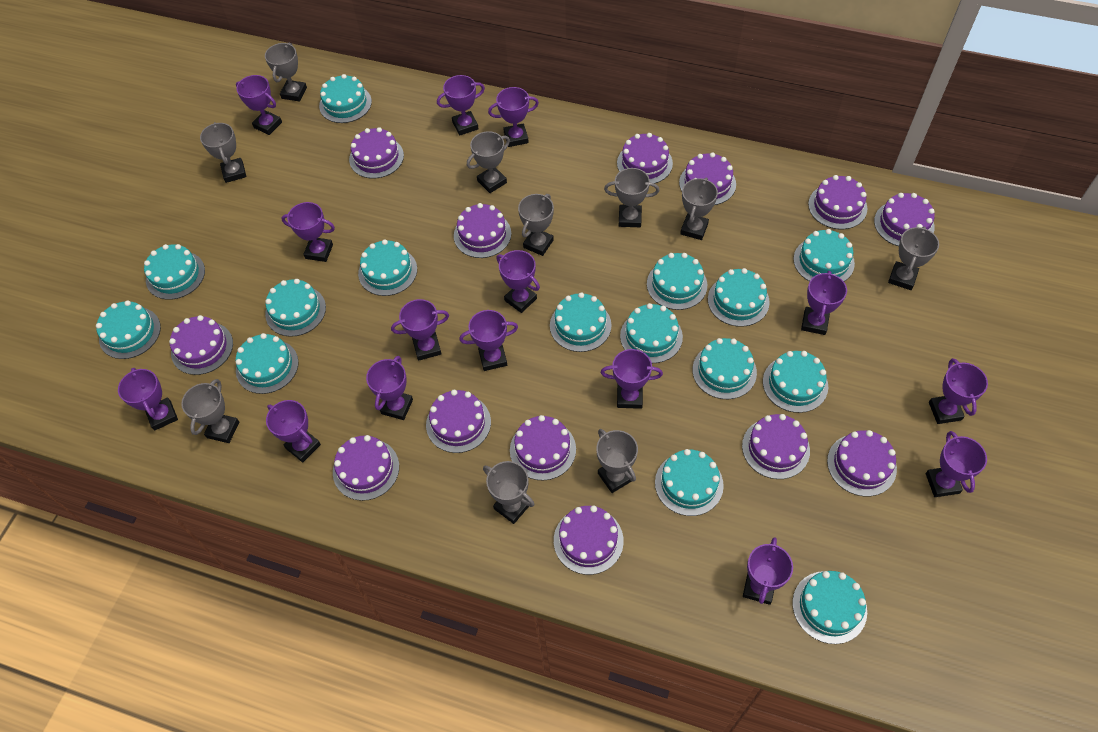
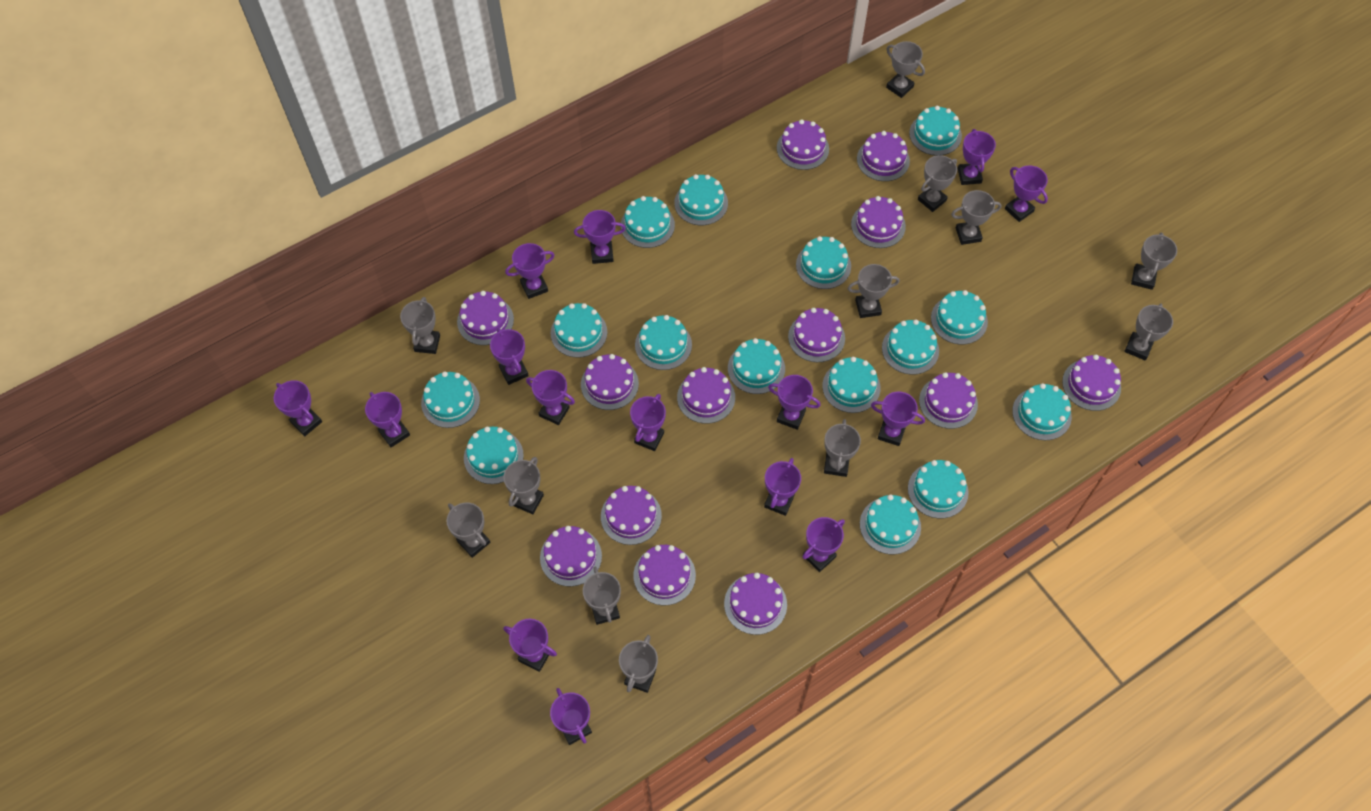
grey trophy: [181,379,239,443] [200,122,246,183] [265,42,307,102] [467,131,510,193] [483,461,535,524] [518,194,554,256] [596,429,638,493] [604,168,659,227] [680,177,718,240] [888,226,939,290] = 10 -> [400,297,440,354] [447,502,490,558] [503,457,544,514] [583,567,621,625] [619,635,658,693] [824,419,861,477] [848,264,900,318] [886,41,925,98] [918,155,957,212] [951,190,1001,245] [1124,303,1173,360] [1131,233,1177,290] = 12

